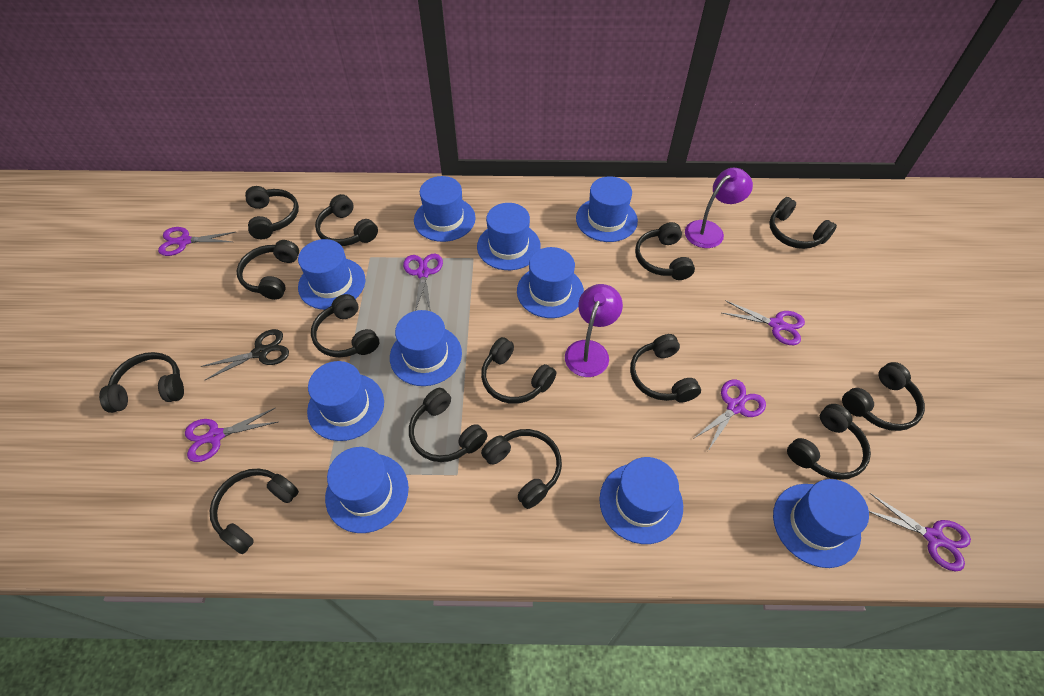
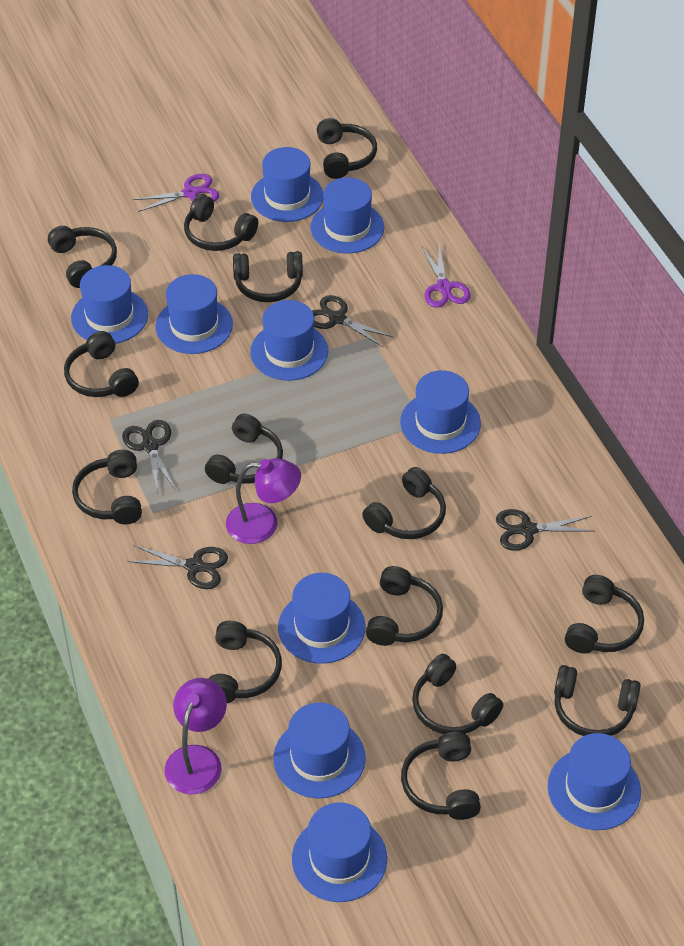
black scissors: [201,329,289,380] = 1 -> [122,420,176,491] [127,545,228,589] [312,295,393,348] [496,509,594,551] = 4
purple scissors: [158,227,235,256] [185,407,278,462] [403,254,443,311] [693,379,766,451] [722,300,805,345] [869,493,971,571] = 6 -> [133,174,219,212] [422,245,471,308] = 2

